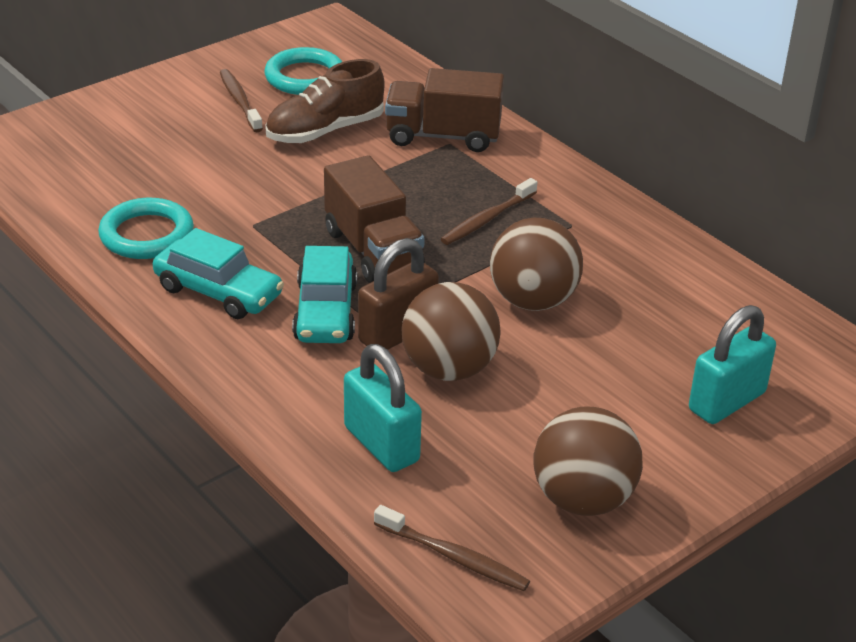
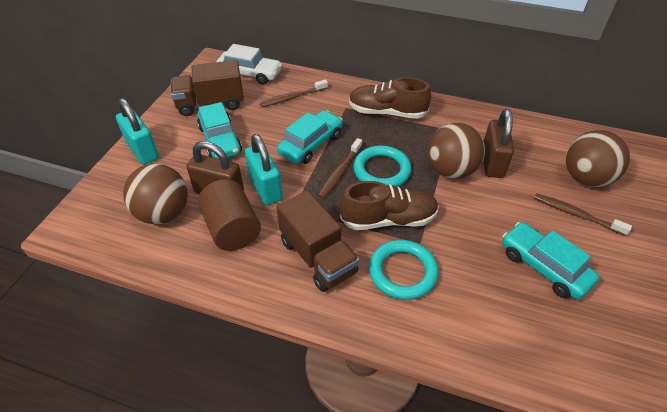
brown cylinder: none = 0 -> [198,179,261,251] = 1
brown padlock: [358,238,439,350] = 1 -> [187,141,244,194] [483,109,514,178] = 2
brown shoe: [265,59,385,143] = 1 -> [340,181,439,230] [349,77,431,119] = 2
turquoise car: [153,228,284,319] [292,246,357,343] = 2 -> [197,102,242,159] [277,110,343,164] [502,222,599,299] = 3
white car: none = 0 -> [216,44,282,84] = 1

